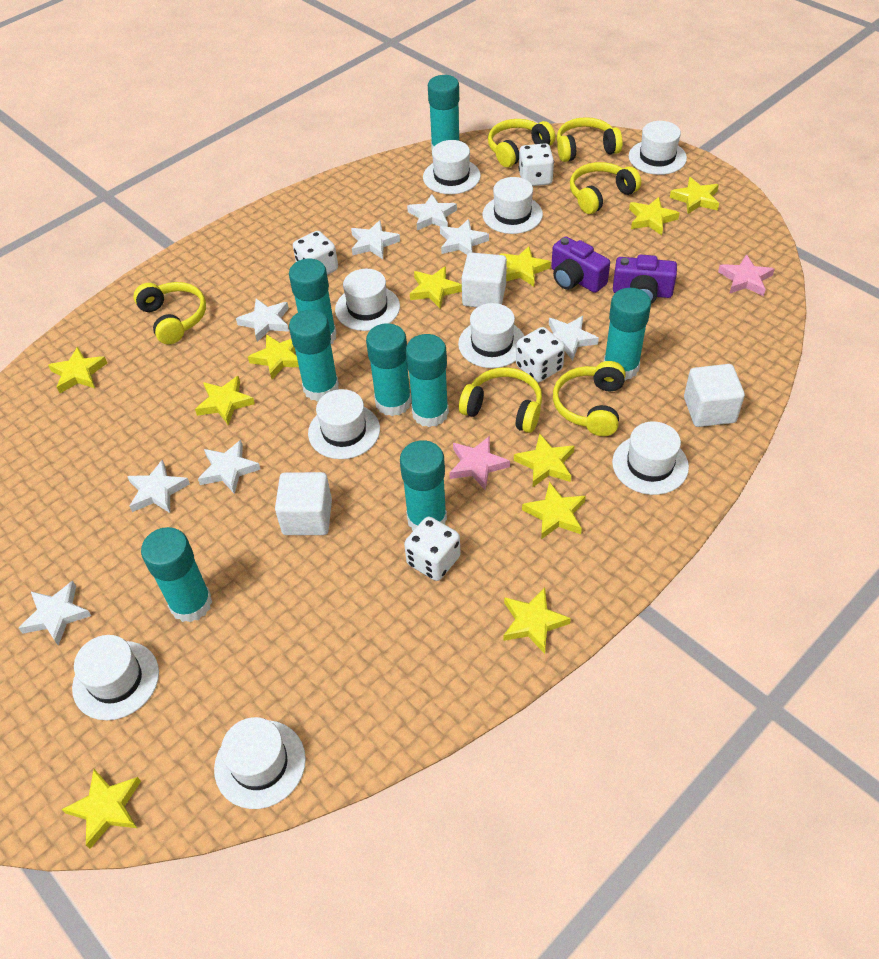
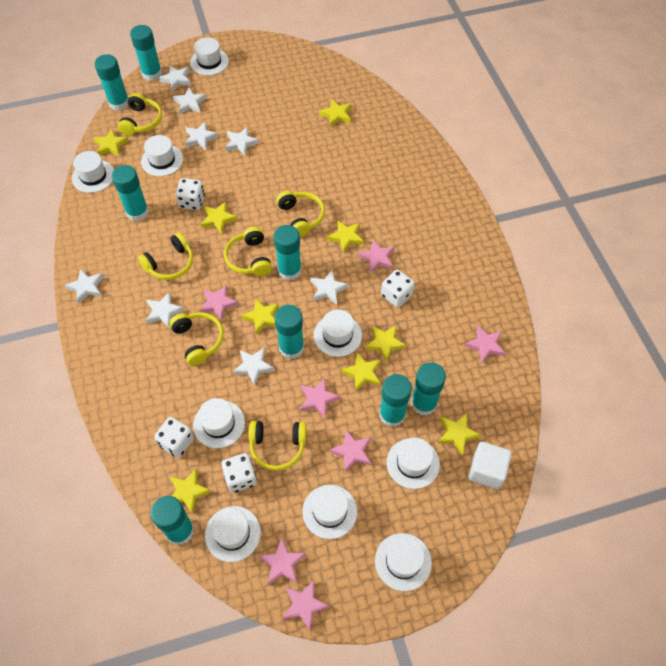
pink star: [449,436,510,490] [718,254,774,296] = 2 -> [199,284,239,320] [258,538,306,585] [282,580,330,631] [300,377,340,418] [330,430,371,473] [358,239,395,273] [465,325,505,364] = 7
purple camera: [551,236,610,293] [613,254,677,304] = 2 -> none = 0
white cube: [275,472,332,535] [462,252,507,307] [684,364,745,427] = 3 -> [468,442,512,489] = 1
yellow star: [48,347,107,393] [62,769,141,849] [195,376,255,425] [248,334,299,379] [410,266,462,308] [500,246,551,287] [503,588,571,654] [514,433,575,487] [522,482,586,539] [629,197,680,235] [670,177,719,214] = 11 -> [93,129,129,156] [169,468,211,513] [201,202,237,234] [241,298,279,335] [319,99,351,127] [327,220,364,253] [341,352,381,391] [365,325,406,362] [438,413,481,455] = 9

